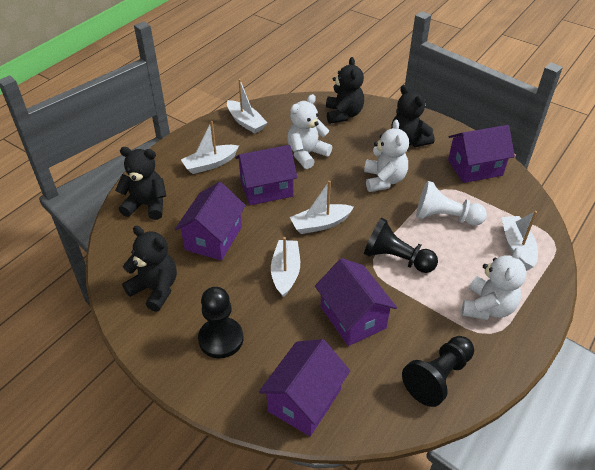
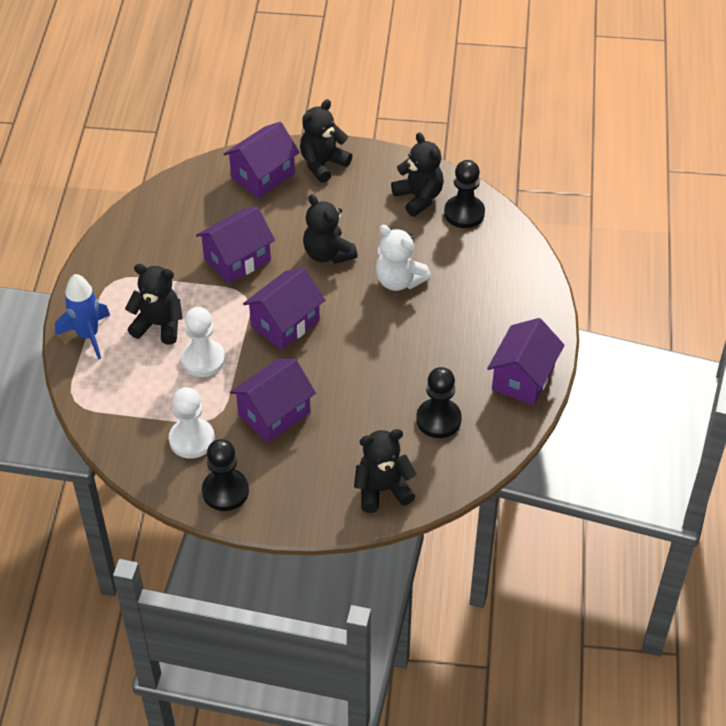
black teddy bear: [115,147,166,220] [122,225,177,312] [326,57,364,124] [391,85,435,147] = 4 -> [125,264,183,344] [300,99,352,183] [303,194,358,264] [354,429,416,513] [391,132,444,217] = 5
blue rocket: none = 0 -> [55,274,110,359] = 1
white boat: [181,121,239,174] [227,79,268,134] [271,237,300,298] [290,181,354,234] [502,211,538,270] = 5 -> none = 0
white pawn: [416,181,487,226] = 1 -> [169,387,215,459] [181,307,225,377] = 2
white teddy bear: [287,94,332,169] [364,120,409,192] [462,247,527,320] = 3 -> [376,225,431,291] = 1

